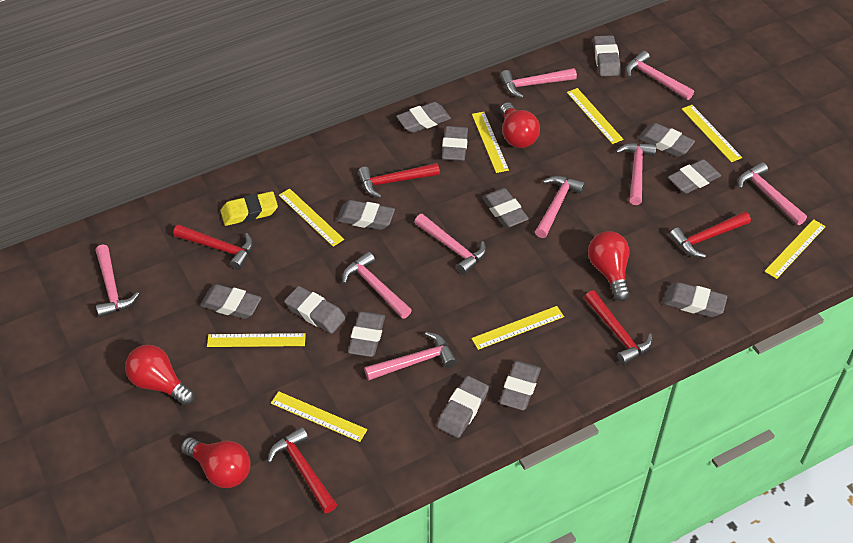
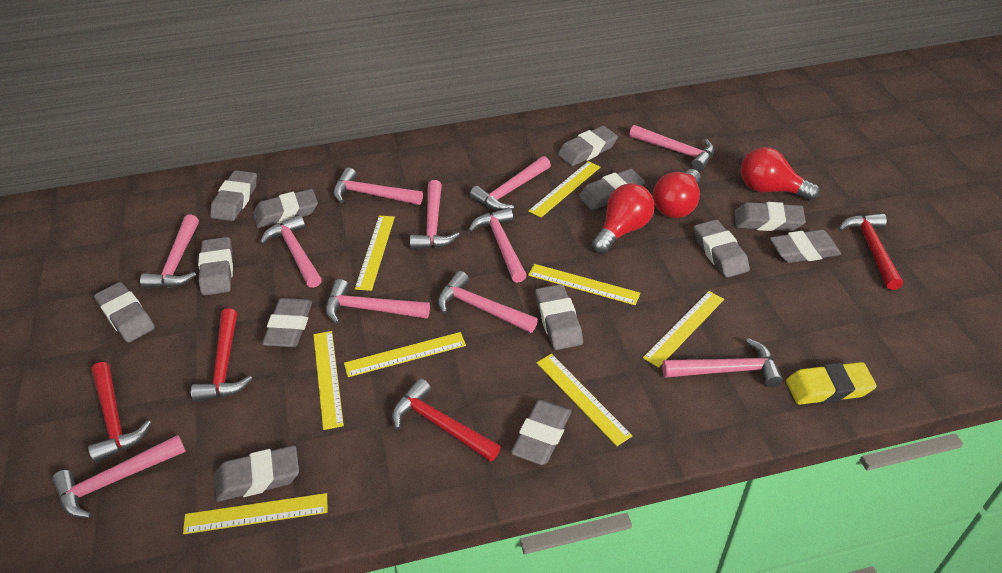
pink hammer: [96,244,139,318] [342,252,412,319] [364,332,457,381] [414,214,486,275] [500,68,577,98] [535,176,585,238] [616,143,656,205] [626,51,694,100] [738,162,807,225] = 9 -> [52,435,186,518] [140,214,199,289] [260,215,322,288] [325,279,430,324] [333,168,423,205] [410,180,460,250] [438,271,538,333] [468,207,527,283] [470,156,551,211] [629,125,714,171] [662,338,783,387] = 11
red hammer: [173,224,253,270] [267,427,337,513] [358,163,440,198] [584,290,652,365] [669,211,751,258] = 5 -> [88,362,151,463] [191,308,253,402] [392,378,500,462] [838,213,903,290] = 4
red light bulb: [125,345,195,406] [181,437,251,488] [500,102,540,148] [588,231,630,301] = 4 -> [592,183,654,253] [653,169,701,218] [741,147,820,201] = 3

